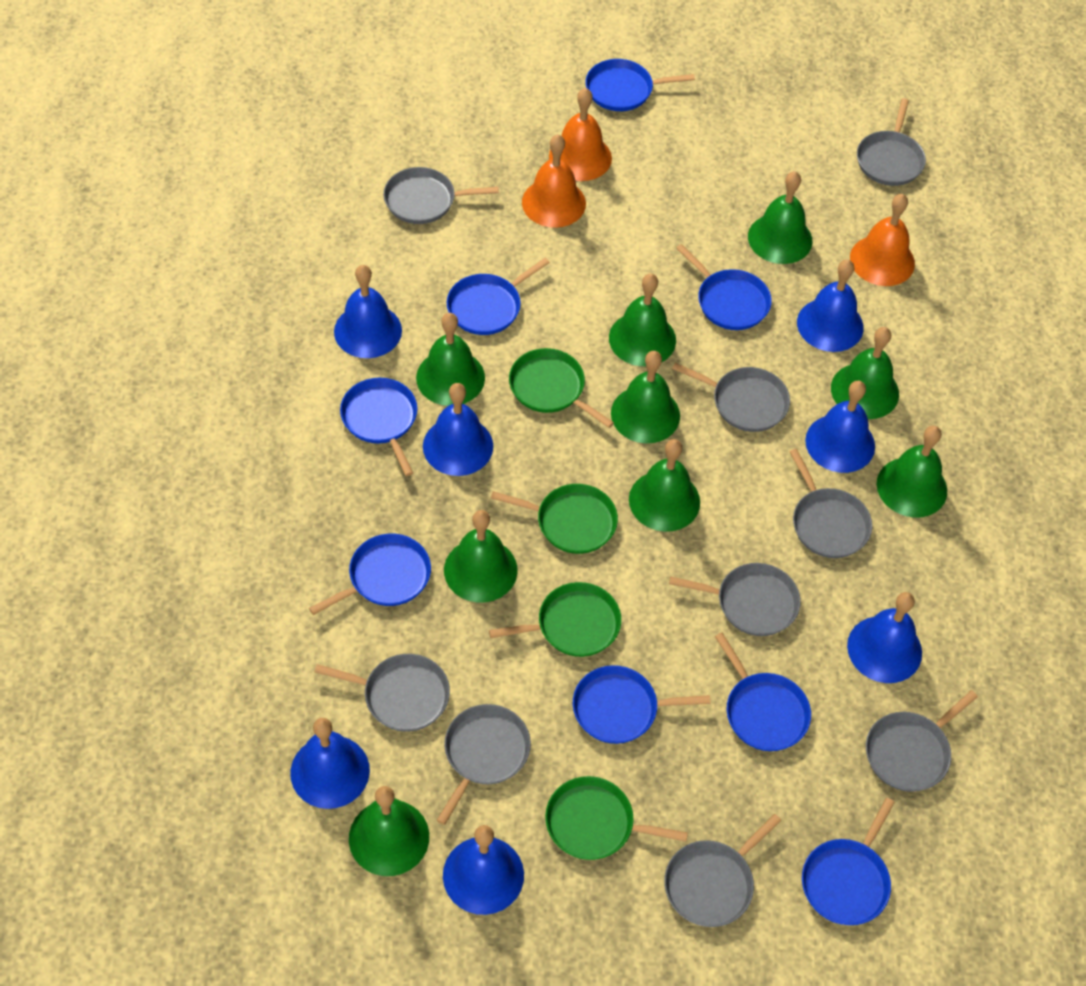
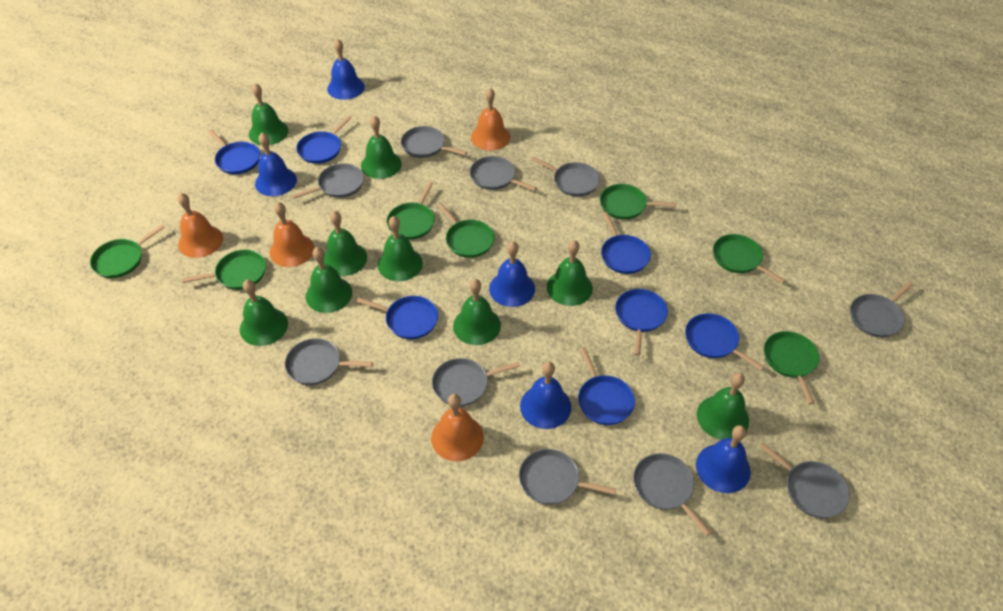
blue bell: [290,718,370,809] [334,265,402,358] [423,383,493,476] [443,825,524,915] [797,259,864,352] [805,381,875,473] [847,592,922,683] = 7 -> [255,133,297,196] [327,39,365,100] [489,241,535,307] [520,362,571,429] [696,425,751,493] = 5
blue pan: [309,534,431,615] [340,378,418,476] [447,258,550,335] [573,665,711,744] [585,59,695,111] [676,244,772,330] [715,633,811,751] [802,797,895,925] = 8 -> [208,129,260,174] [296,116,351,164] [357,296,438,339] [578,347,635,425] [601,212,651,274] [615,289,668,356] [685,313,765,371] = 7
green pan: [489,582,621,657] [491,484,618,554] [509,348,614,428] [545,776,688,860] = 4 -> [90,225,165,278] [182,250,266,290] [387,182,435,240] [437,203,494,258] [600,184,677,220] [713,234,786,284] [764,331,819,405] = 7
grey pan: [314,654,450,732] [383,167,499,224] [437,704,531,825] [664,814,782,927] [669,563,801,636] [672,363,790,432] [789,449,872,558] [857,98,926,186] [866,690,978,792] = 9 -> [285,338,373,385] [292,163,364,199] [401,126,467,158] [432,358,520,407] [470,156,537,191] [519,449,616,505] [531,157,600,197] [633,453,711,536] [759,443,850,518] [850,281,914,337] = 10
orange bell: [522,134,586,228] [549,88,612,181] [850,194,915,286] = 3 -> [177,193,223,258] [270,202,314,267] [431,394,484,461] [471,88,510,150] = 4

